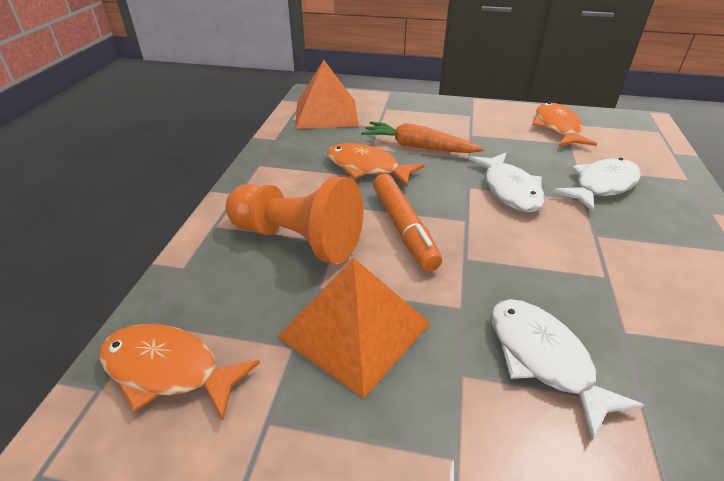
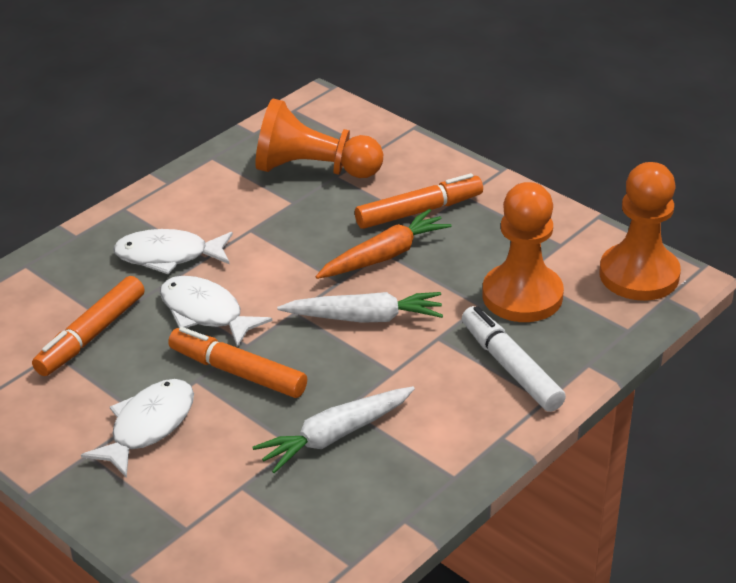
orange fish: [99,324,260,420] [327,143,425,186] [532,102,597,147] = 3 -> none = 0
orange marker: [373,174,442,272] = 1 -> [32,276,144,376] [168,327,307,398] [355,173,483,229] = 3
orange pawn: [226,177,363,264] = 1 -> [255,99,383,178] [482,182,564,322] [599,162,681,301] = 3
orange pyramid: [277,258,430,399] [295,60,359,129] = 2 -> none = 0
white carrot: none = 0 -> [253,386,415,473] [277,292,443,323] = 2
white marker: none = 0 -> [462,306,566,412] = 1

